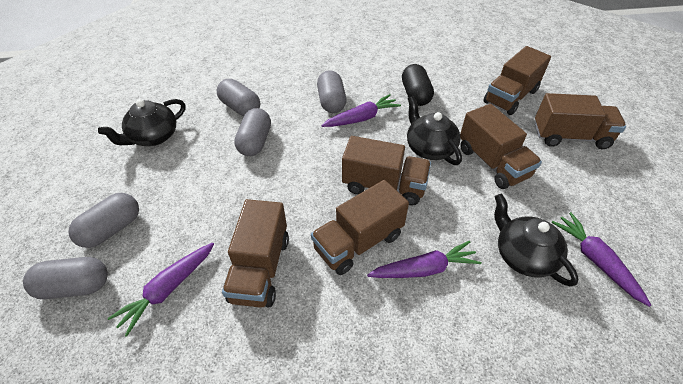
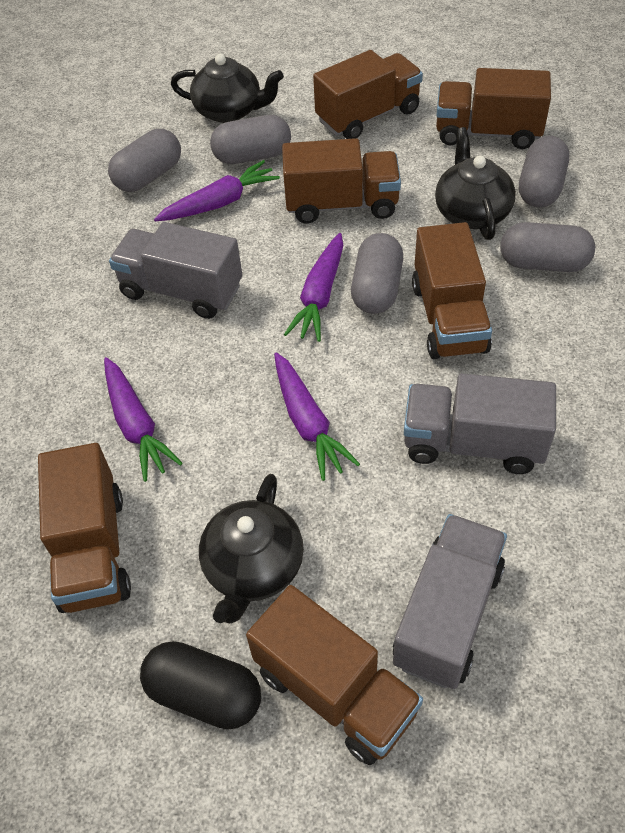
grey truck: none = 0 -> [109,222,242,319] [393,514,507,689] [404,373,556,474] = 3

